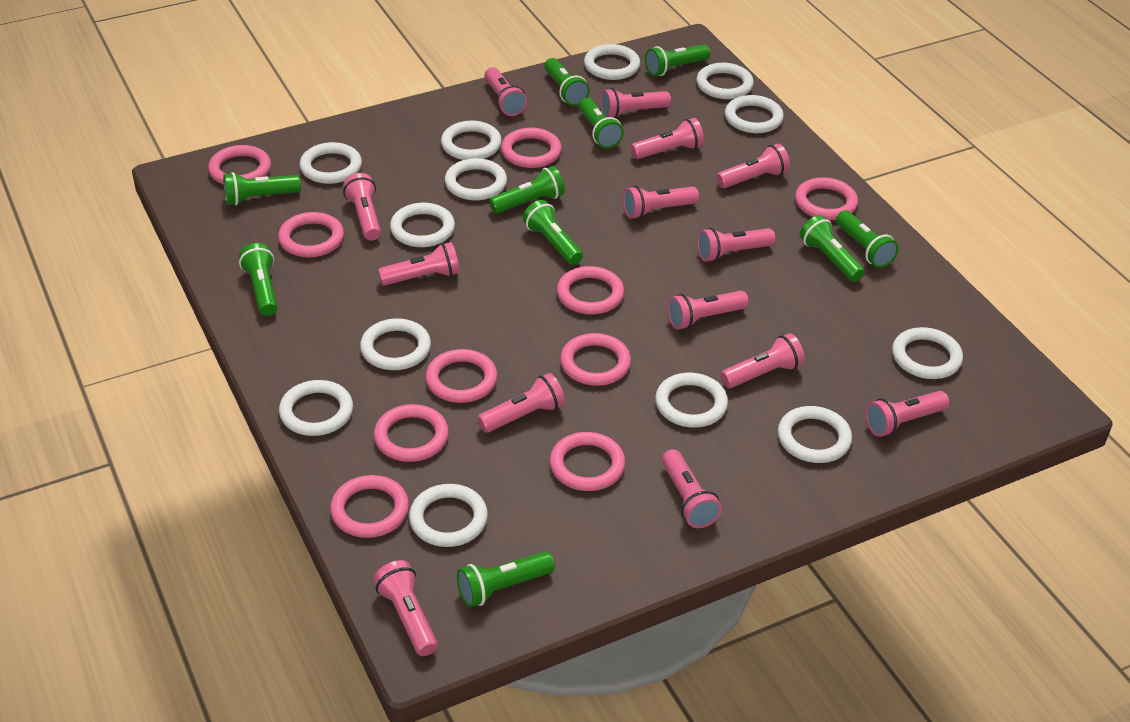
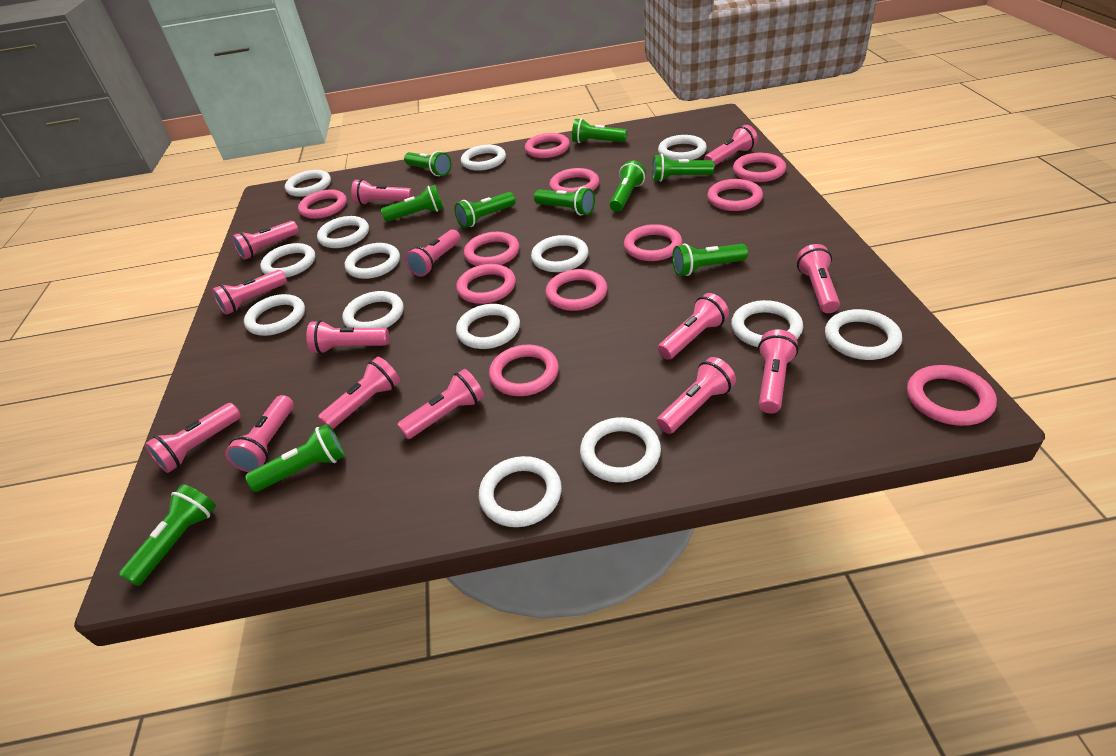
pink ring: [208,145,271,185] [278,212,344,257] [330,475,409,538] [374,404,449,462] [426,349,497,403] [501,128,562,168] [550,432,626,491] [557,266,624,314] [560,333,631,386] [795,177,858,220] = 10 -> [298,189,347,219] [456,264,516,304] [464,232,519,266] [489,345,559,396] [525,133,570,158] [545,269,607,311] [550,168,599,193] [624,224,682,261] [707,179,763,211] [733,153,786,182] [907,365,997,426] = 11
white ring: [279,380,353,436] [300,142,362,184] [360,318,431,370] [390,203,455,247] [409,484,488,547] [441,121,502,160] [445,158,507,200] [584,44,640,80] [655,373,728,428] [696,63,754,99] [725,95,784,133] [778,406,852,463] [892,327,963,379] = 13 -> [244,294,305,336] [260,243,315,278] [285,170,331,197] [317,216,369,248] [342,291,404,328] [345,243,400,279] [456,304,520,349] [461,145,506,171] [479,456,562,527] [531,235,589,272] [580,417,661,483] [658,135,707,160] [731,300,803,347] [825,309,902,360] = 14

